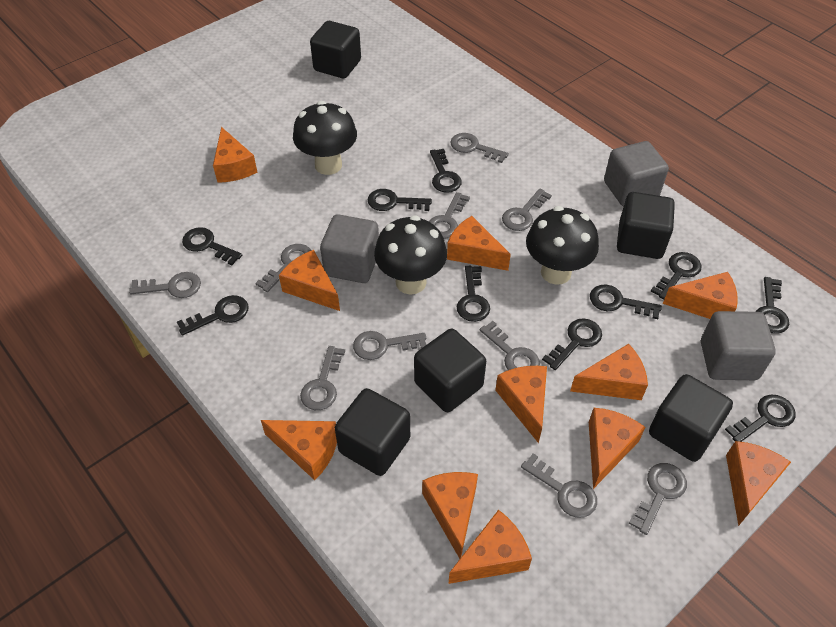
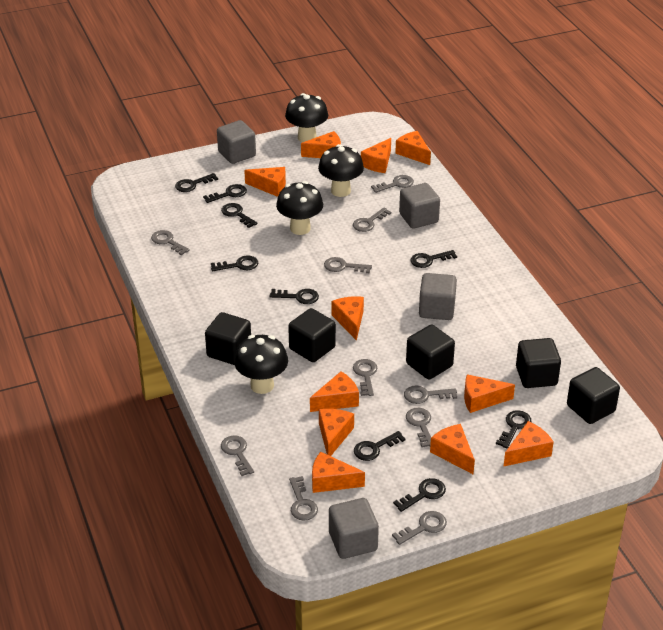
black key: [177,295,249,336] [182,227,242,265] [368,189,432,211] [430,149,462,193] [457,266,490,322] [542,318,602,370] [590,285,662,319] [651,252,702,299] [725,395,796,442] [756,277,789,334] = 10 -> [175,173,218,192] [203,184,247,203] [211,256,258,271] [221,203,258,228] [270,289,319,304] [354,431,406,461] [393,478,446,512] [410,250,457,268] [496,410,531,449] = 9
black mushroom: [293,101,357,175] [374,215,447,295] [526,206,599,285] = 3 -> [234,335,288,394] [276,181,323,235] [285,93,328,142] [318,144,364,197] = 4
grey cube: [320,214,379,283] [604,141,669,206] [701,311,776,380] = 3 -> [217,120,256,164] [329,498,379,559] [399,183,440,229] [419,273,457,320] = 4

